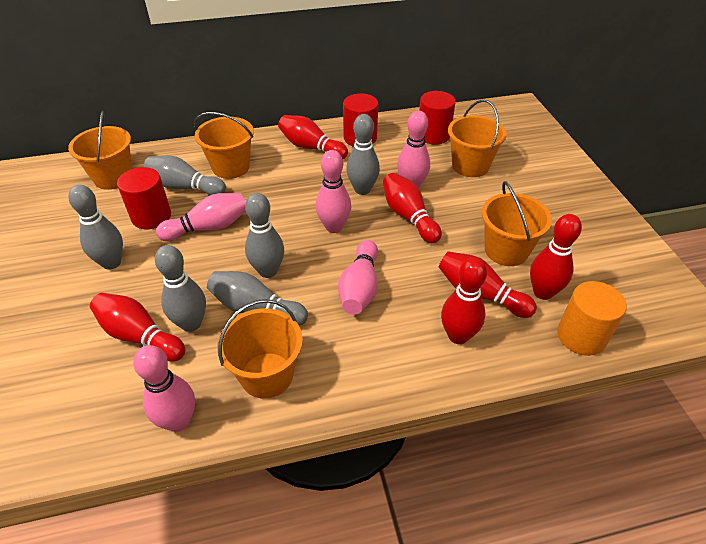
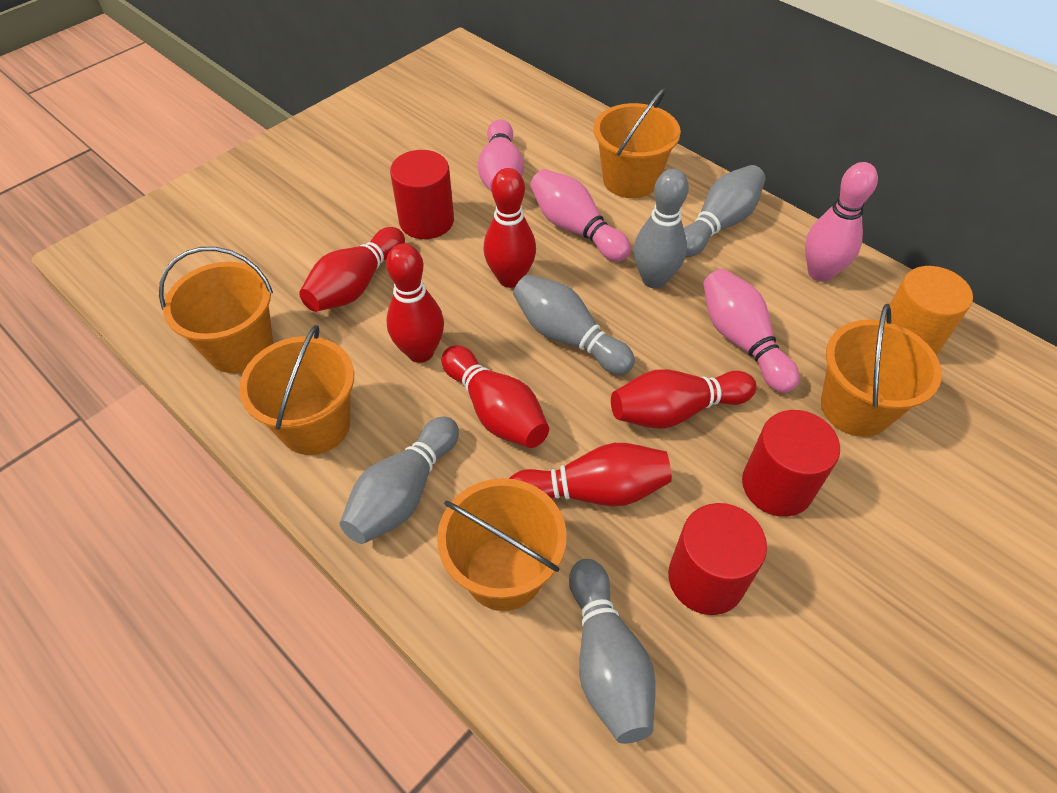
grey bowling pin: [68,185,123,270] [143,155,226,195] [155,245,206,332] [207,271,308,326] [245,193,284,278] [346,114,380,195] = 6 -> [340,416,459,544] [513,274,635,375] [569,559,656,744] [633,169,689,289] [684,165,766,257] = 5
pink bowling pin: [133,345,195,432] [156,193,246,241] [316,150,351,233] [338,240,378,315] [397,111,430,188] = 5 -> [477,119,524,192] [530,169,631,262] [703,269,800,393] [805,162,878,282] = 4

